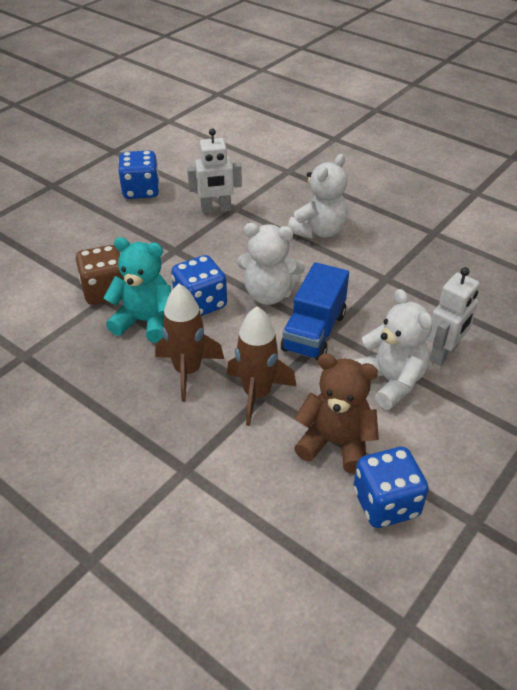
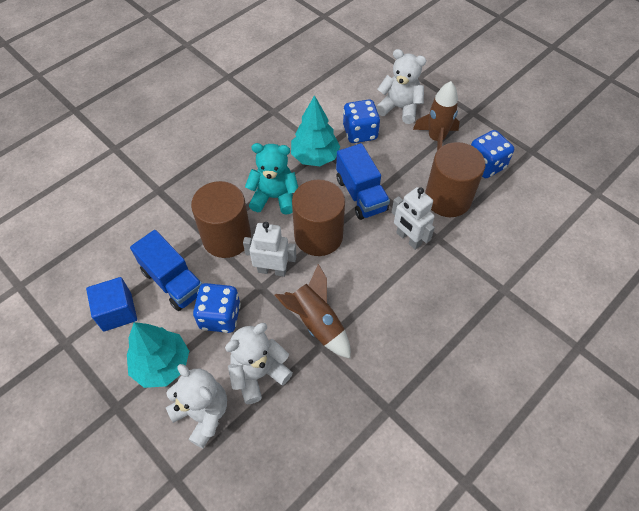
blue cube: none = 0 -> [86,277,137,331] = 1
blue truck: [281,262,349,361] = 1 -> [130,230,203,311] [336,143,390,220] = 2
brown cylinder: none = 0 -> [191,181,251,258] [292,180,345,256] [425,142,485,217] = 3
brown dice: [76,245,124,305] = 1 -> none = 0
brown teddy bear: [294,353,379,474] = 1 -> none = 0
turquoise tree: none = 0 -> [127,322,189,388] [291,95,340,166] = 2

